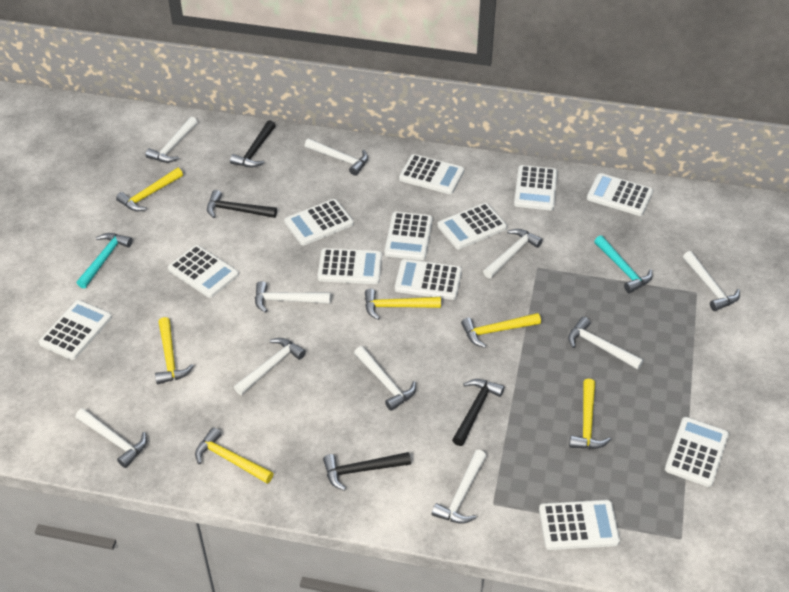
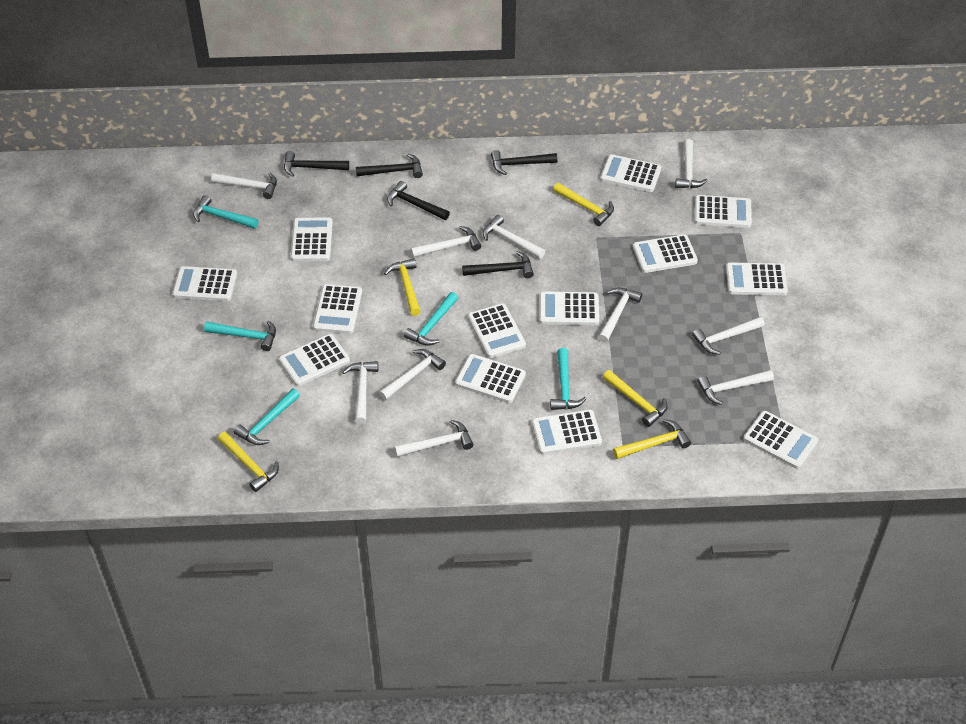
black hammer: [207,190,277,218] [230,120,276,168] [323,452,411,491] [452,379,504,446] = 4 -> [284,151,349,177] [356,154,423,178] [387,181,450,220] [462,251,534,278] [491,150,558,175] = 5
turquoise hammer: [77,233,132,289] [594,235,652,293] = 2 -> [193,195,259,229] [204,320,276,351] [234,389,300,445] [404,292,458,346] [550,348,586,410] = 5
white calculator: [39,300,112,360] [168,245,239,298] [284,199,354,245] [317,248,382,284] [384,212,432,260] [395,259,462,300] [399,154,464,194] [437,203,507,249] [514,165,557,210] [539,500,620,550] [587,173,653,216] [665,417,729,487] = 12 -> [172,266,237,301] [279,334,350,386] [291,217,333,262] [313,284,362,334] [455,354,526,403] [468,303,526,358] [532,409,602,455] [539,291,599,325] [600,154,661,192] [633,234,698,273] [695,195,752,228] [726,262,788,295] [743,411,818,469] = 13
yellow hammer: [116,168,183,211] [155,317,194,384] [195,427,274,484] [365,289,441,320] [461,313,541,348] [569,379,611,449] = 6 -> [218,432,279,492] [384,258,421,316] [553,183,614,226] [603,370,668,427] [613,419,691,459] = 5

